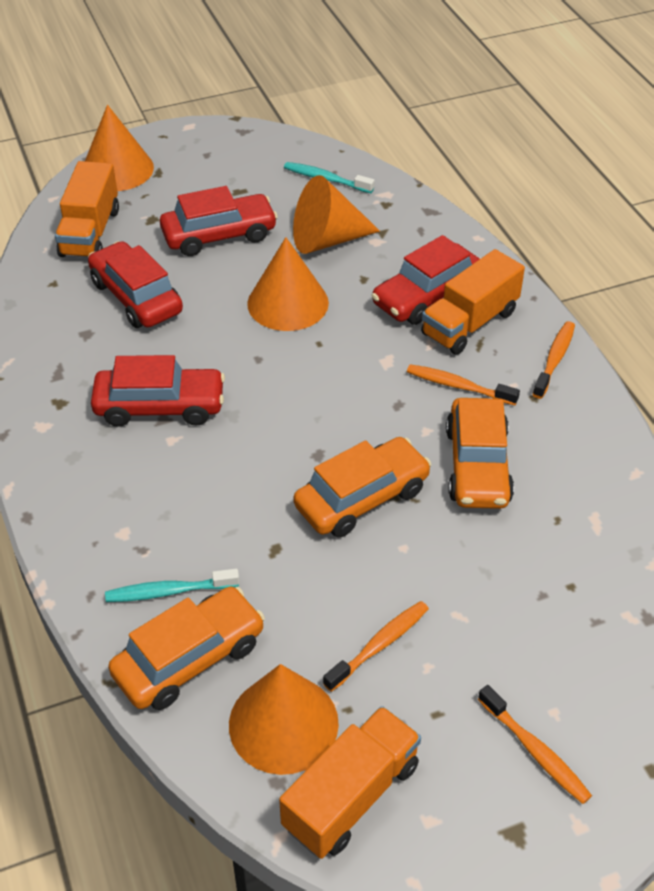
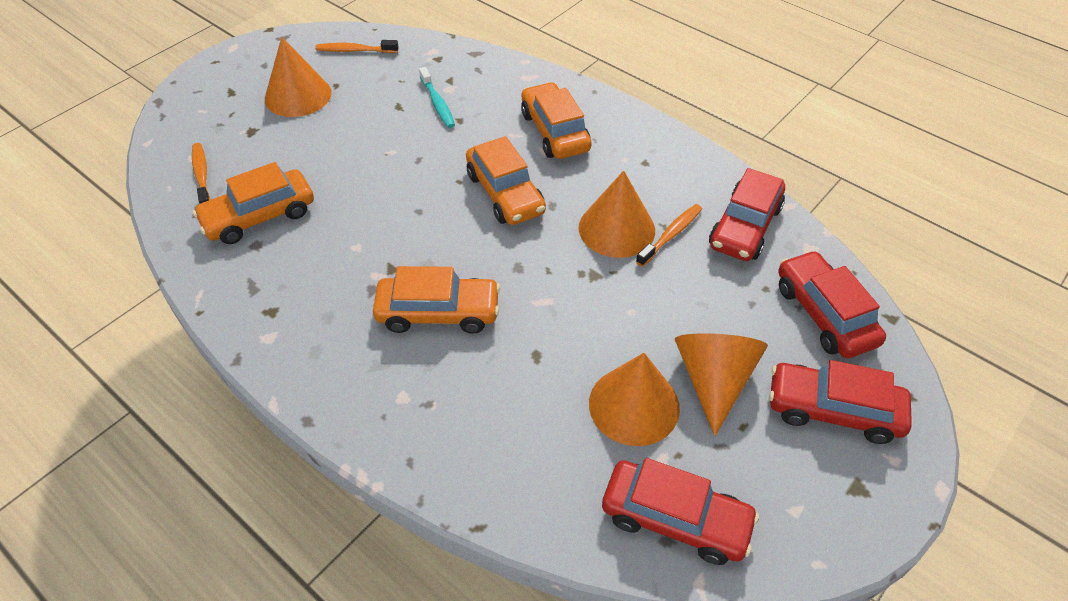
orange car: [108,587,265,710] [293,437,431,538] [446,398,514,509] = 3 -> [193,162,314,244] [373,266,500,334] [466,136,546,225] [521,82,592,159] = 4
orange toothbrush: [323,601,429,692] [407,364,520,405] [478,685,592,804] [533,321,575,399] = 4 -> [192,143,211,204] [315,40,398,53] [636,204,702,267] = 3
orange truck: [55,161,119,258] [279,706,421,859] [421,249,525,355] = 3 -> none = 0
turquoise toothbrush: [105,569,240,602] [284,162,375,193] = 2 -> [419,67,455,128] = 1

